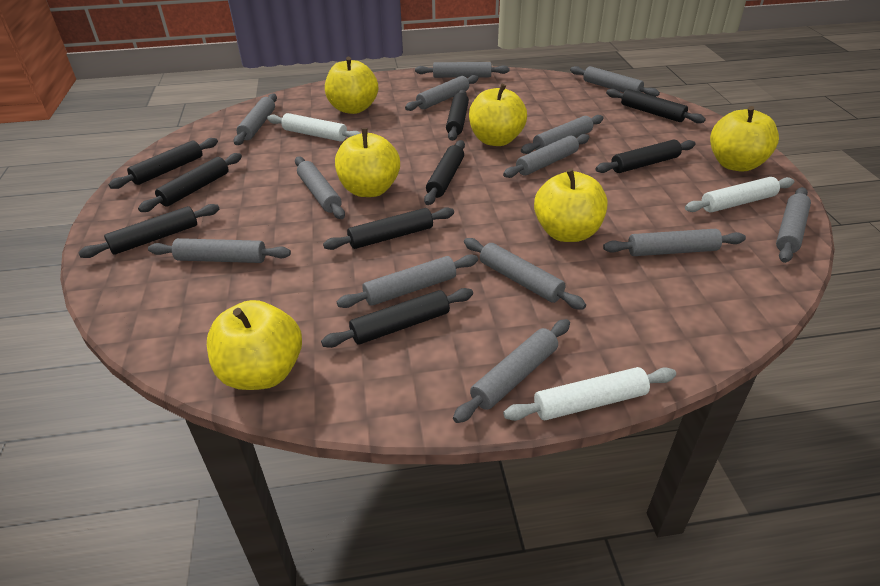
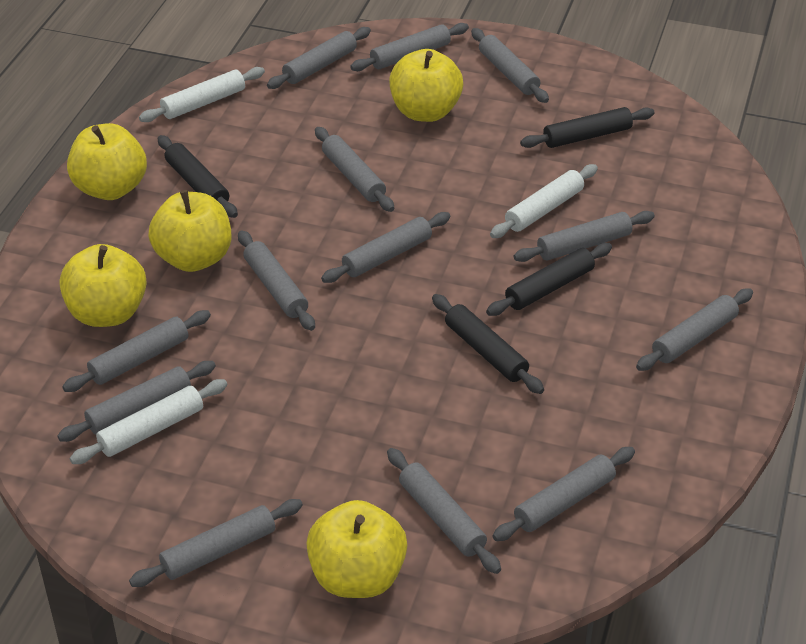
black rolling pin: [78,204,219,258] [108,138,218,189] [138,153,242,212] [321,288,473,348] [323,207,454,250] [424,140,465,205] [446,89,469,141] [596,140,696,173] [606,89,706,123] = 9 -> [158,135,238,218] [432,294,544,394] [486,243,612,316] [520,107,655,148] = 4
yellow apple: [207,300,302,390] [325,57,378,114] [335,128,400,197] [469,84,527,146] [534,168,607,242] [710,106,779,171] = 6 -> [60,244,147,327] [67,123,147,200] [148,190,231,272] [306,500,407,598] [389,49,463,122] = 5

